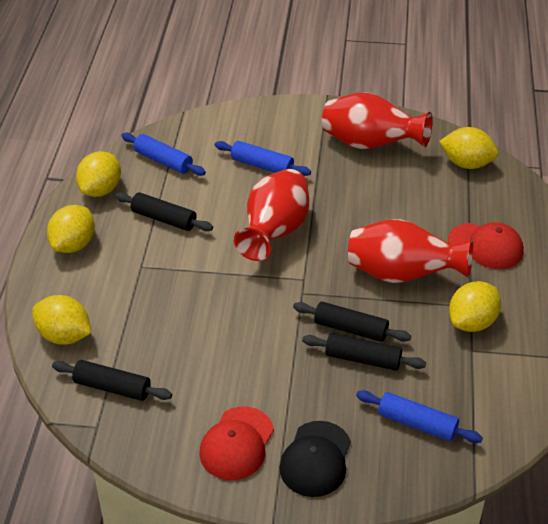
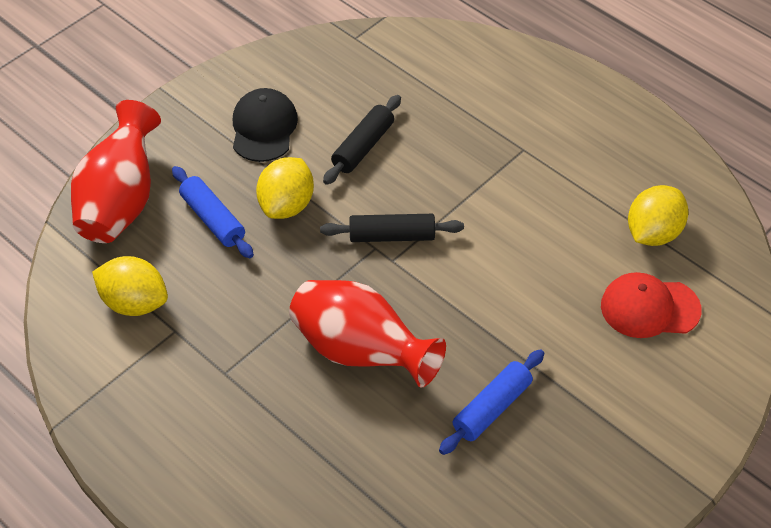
black rolling pin: [52,360,172,401] [115,192,213,231] [293,302,411,342] [302,333,426,371] = 4 -> [320,214,464,242] [323,95,401,185] = 2
blue rolling pin: [121,133,206,176] [215,141,311,176] [356,390,483,443] = 3 -> [172,166,254,258] [439,349,544,455] = 2
red cap: [199,407,274,480] [448,222,524,269] = 2 -> [601,272,702,338] = 1
red vase: [234,169,309,261] [322,93,433,149] [348,219,473,283] = 3 -> [71,100,161,243] [289,280,446,387] = 2
yellow lemon: [32,295,91,345] [47,205,95,253] [76,151,121,197] [439,127,498,169] [449,281,501,332] = 5 -> [92,256,168,316] [256,157,314,219] [628,185,688,246] = 3

